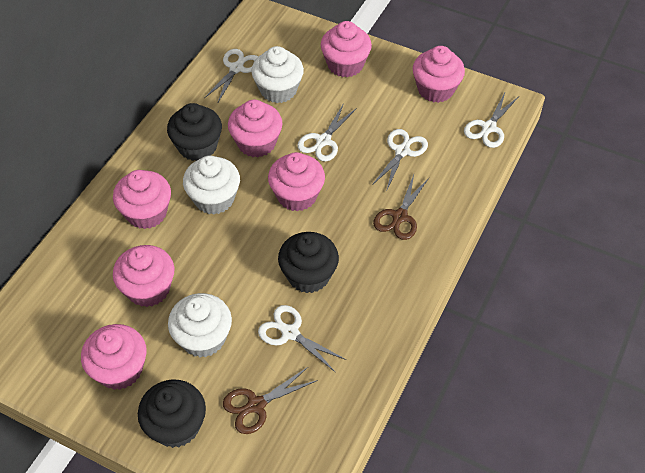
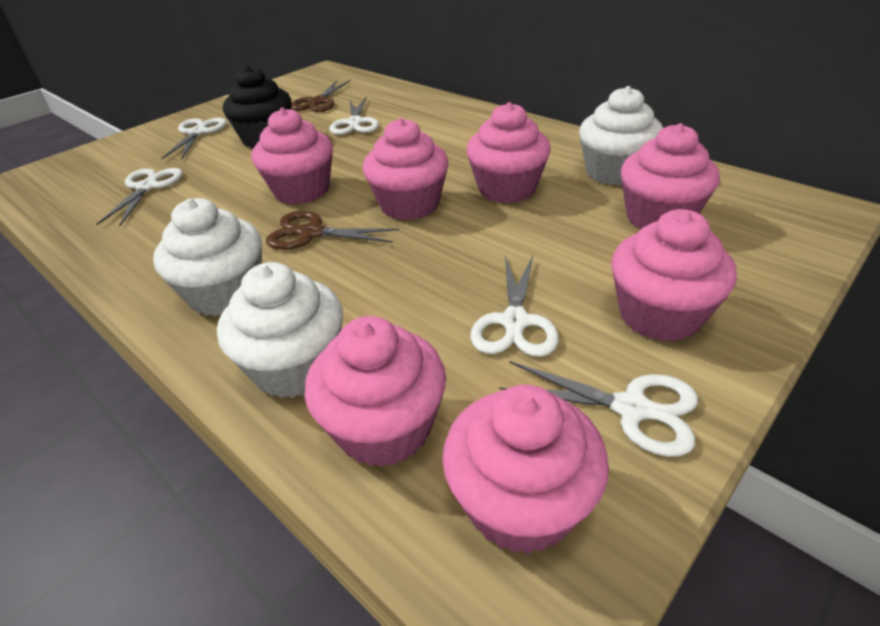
black cupcake: [138,380,206,448] [167,103,222,161] [278,232,339,293] = 3 -> [223,66,291,149] = 1

